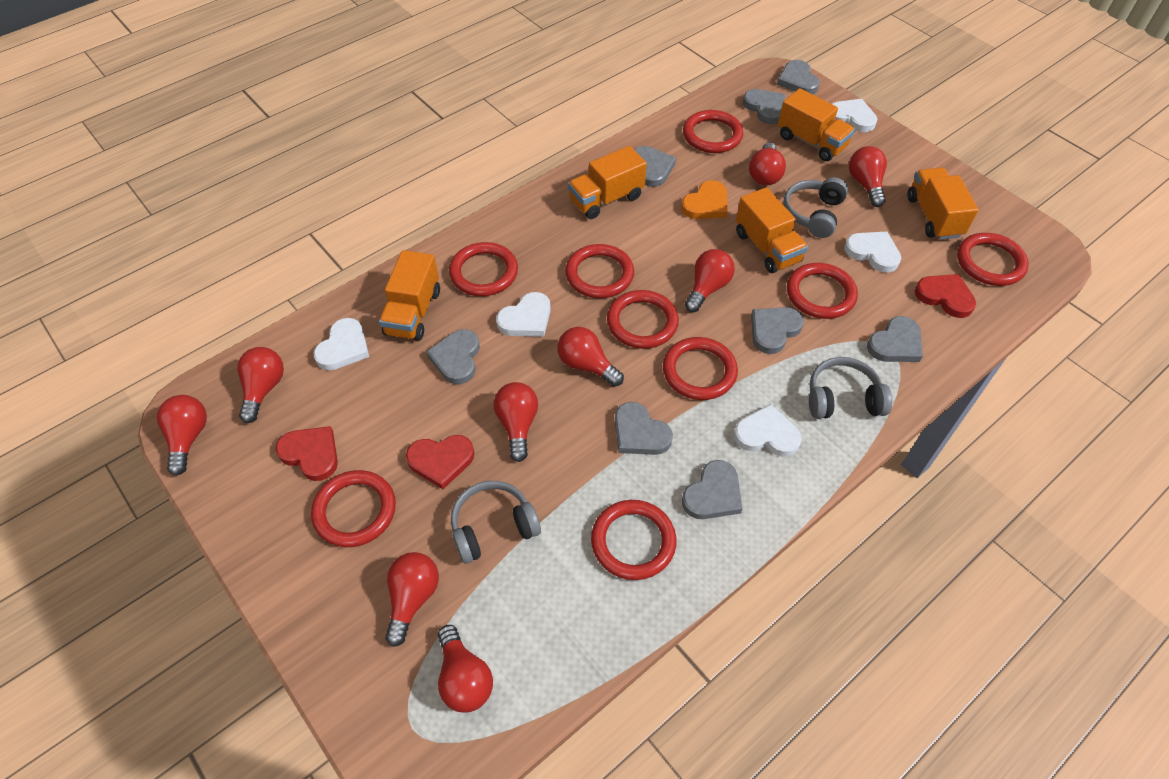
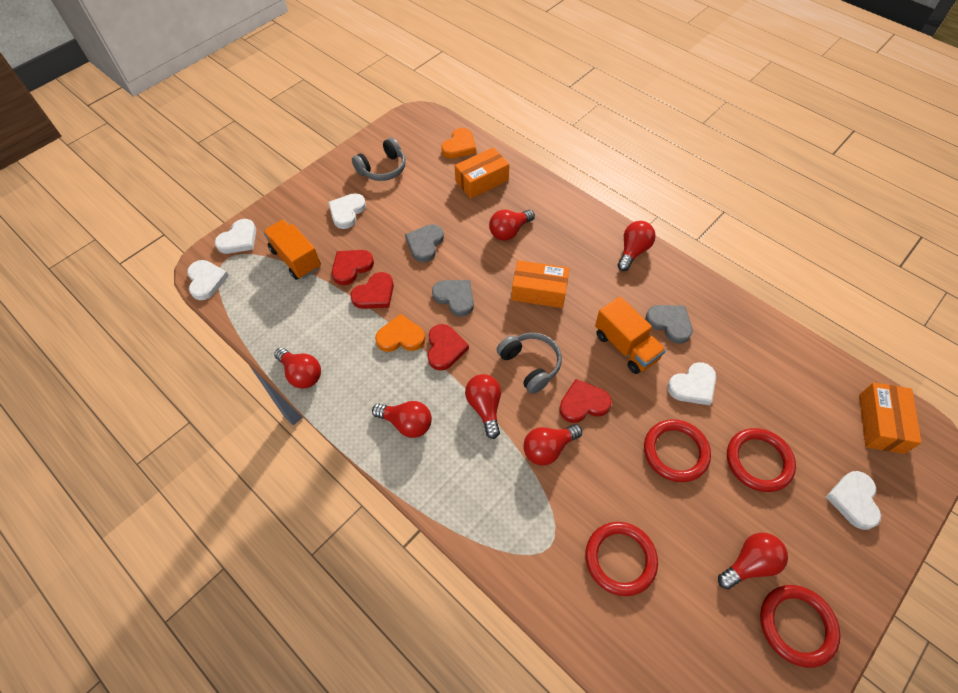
grey headphones: [451,481,541,563] [783,177,848,238] [809,357,892,419] = 3 -> [352,137,406,181] [496,333,562,394] = 2
grey heart: [426,329,480,384] [615,402,673,455] [634,146,676,187] [682,460,743,519] [743,89,785,124] [751,307,804,354] [777,60,820,94] [867,316,923,362] = 8 -> [405,224,444,262] [432,280,474,317] [646,305,693,344] = 3
orange box: none = 0 -> [455,148,509,199] [511,260,569,308] [859,382,922,454] = 3
orange heart: [681,180,728,219] = 1 -> [375,314,425,352] [441,128,476,158] = 2
orange truck: [379,250,440,341] [568,146,647,219] [736,187,808,273] [778,88,855,161] [907,168,979,240] = 5 -> [263,220,321,280] [595,297,666,374] = 2
red heart: [275,426,338,481] [406,435,474,489] [915,274,976,318] = 3 -> [332,250,374,285] [350,272,394,309] [427,324,469,371] [559,379,612,423] = 4
red light bulb: [157,395,207,476] [237,347,284,423] [385,552,439,647] [438,625,493,713] [494,382,538,462] [558,327,624,387] [685,249,735,312] [749,142,786,186] [849,146,887,207] = 9 -> [274,348,321,389] [372,401,432,438] [465,374,501,439] [489,210,535,241] [523,424,582,465] [618,221,656,271] [718,533,788,589] = 7
red ring: [311,470,396,547] [449,242,518,296] [565,244,634,298] [591,500,676,580] [607,290,679,349] [663,337,738,400] [683,110,743,153] [787,263,858,319] [957,233,1029,286] = 9 -> [586,522,658,596] [644,419,711,482] [727,428,796,492] [760,585,840,668] = 4

